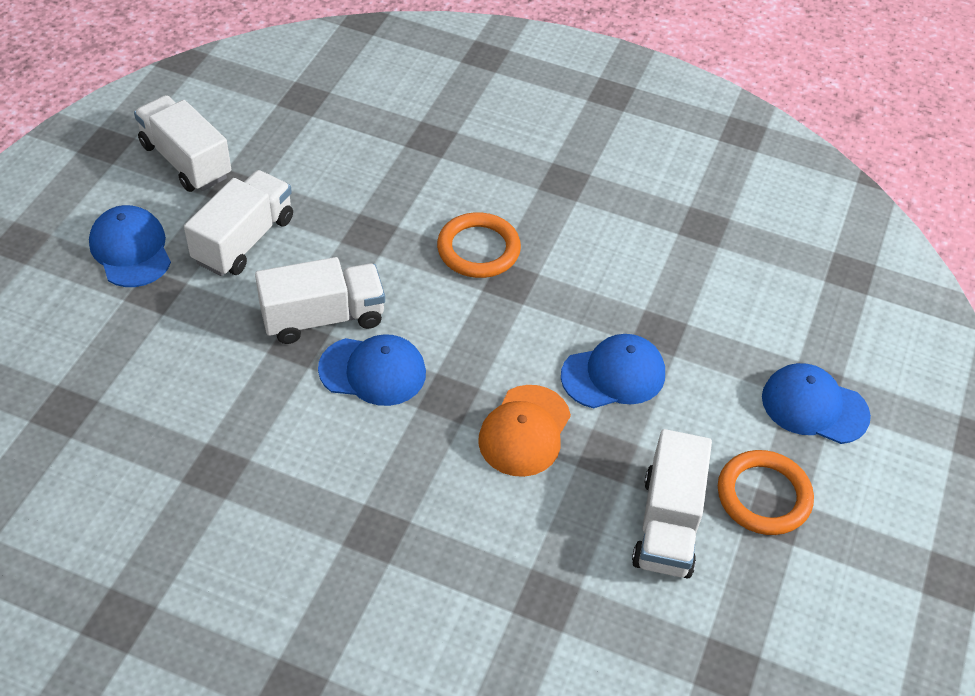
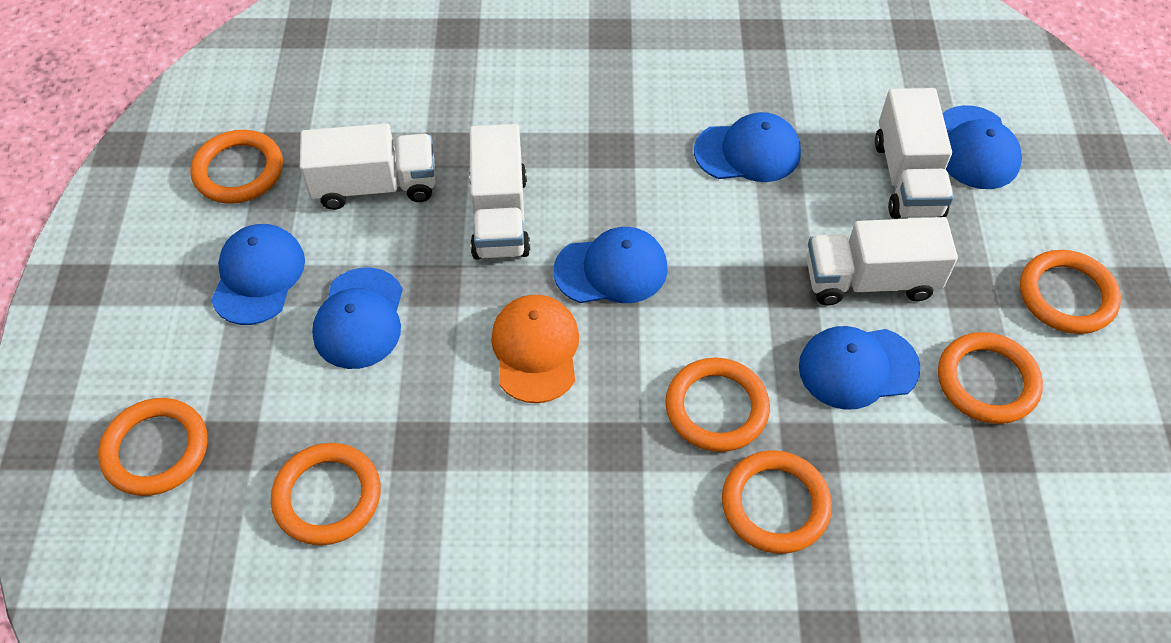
blue cap: [89,205,171,287] [318,334,426,406] [561,334,665,408] [762,363,871,444] = 4 -> [211,224,305,325] [312,267,403,369] [554,227,668,303] [694,112,801,182] [799,326,921,410] [942,105,1022,189] = 6
orange ring: [437,212,521,278] [718,450,814,535] = 2 -> [98,398,207,496] [190,130,283,204] [271,443,381,545] [665,358,770,452] [722,450,832,554] [938,332,1043,424] [1020,250,1121,334] = 7

